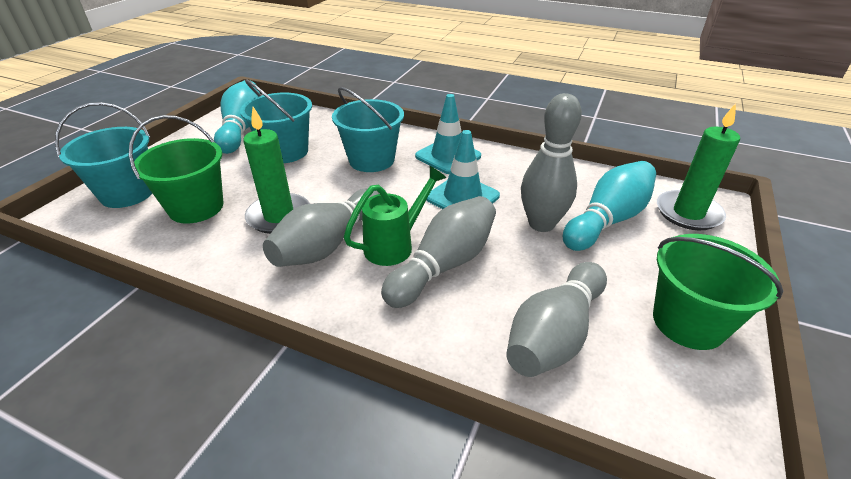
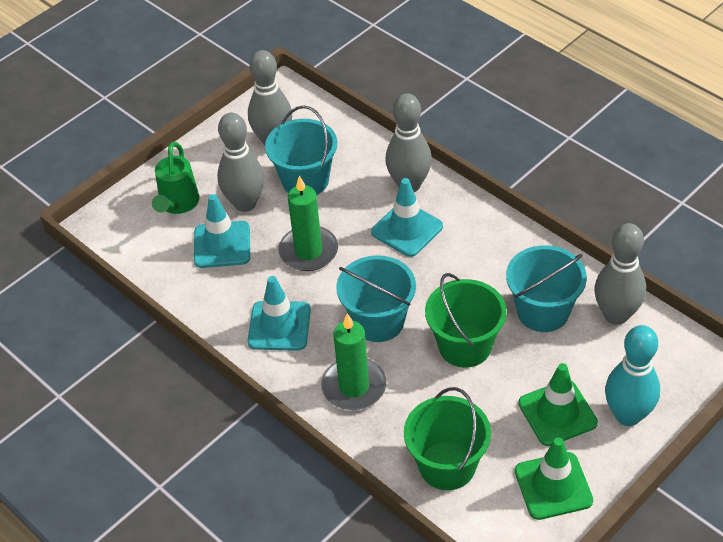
green traffic cone: none = 0 -> [515,437,593,520] [518,363,598,446] = 2
turquoise bowling pin: [214,80,260,154] [563,161,656,251] = 2 -> [605,325,660,426] = 1
turquoise traffic cone: [415,94,481,174] [426,130,500,209] = 2 -> [194,194,250,268] [247,276,311,351] [371,178,443,257] = 3

